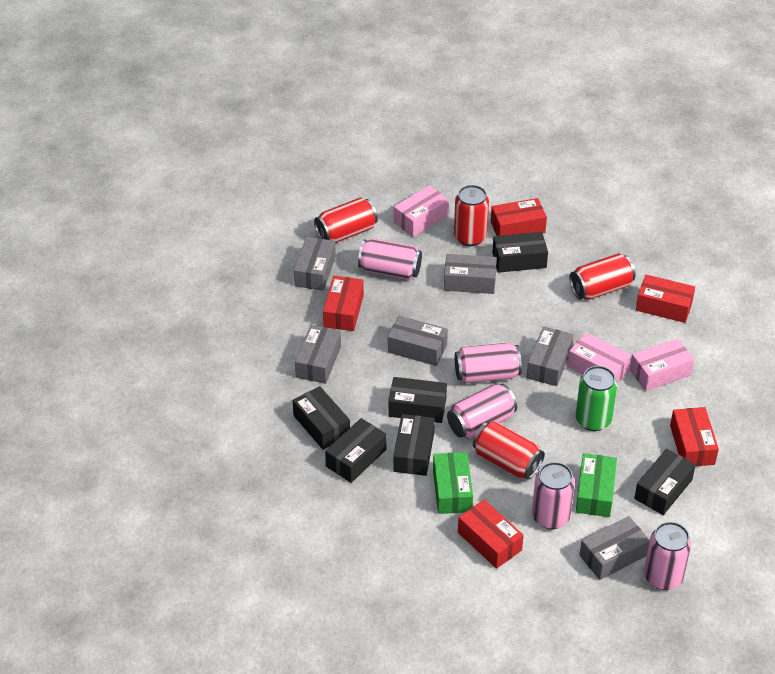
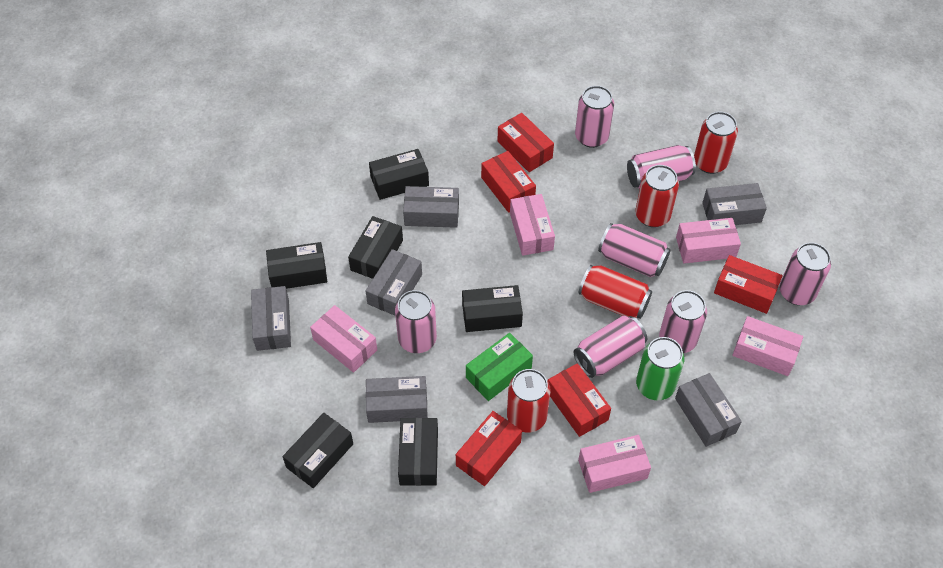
green box: [433,452,473,514] [576,453,617,517] = 2 -> [466,333,533,401] = 1
pink box: [394,185,449,237] [567,332,631,384] [630,338,694,391] = 3 -> [310,305,377,373] [510,194,555,256] [578,435,651,493] [676,218,741,263] [732,316,803,376] = 5
pink can: [358,238,422,280] [447,384,517,439] [455,343,522,383] [532,462,575,529] [644,522,691,590] = 5 -> [395,290,437,353] [574,316,647,378] [575,86,614,148] [598,223,671,277] [627,145,696,189] [659,290,707,353] [779,242,831,305] = 7

